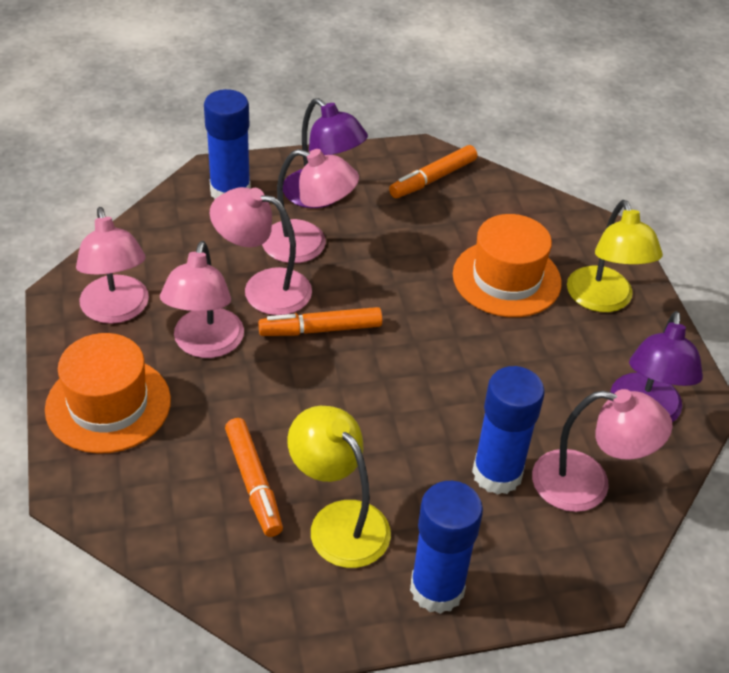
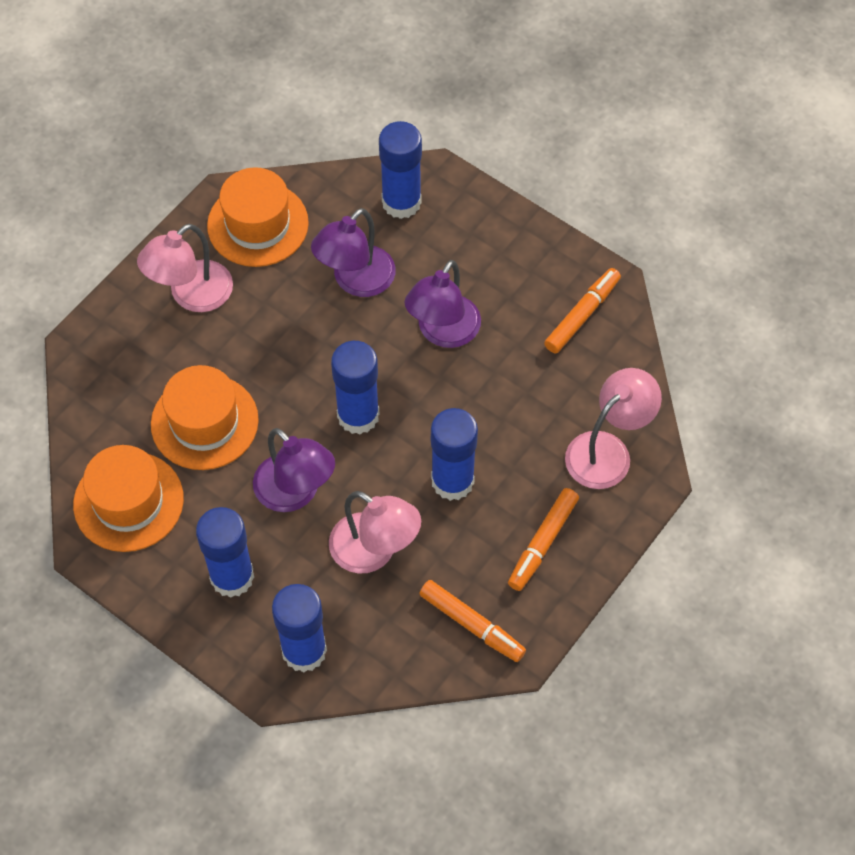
blue glue stick: [204,89,251,200] [410,481,483,614] [472,366,545,495] = 3 -> [196,507,254,598] [272,584,327,672] [331,341,379,434] [379,121,422,219] [431,408,478,501] = 5
orange hat: [45,333,171,454] [453,214,562,317] = 2 -> [73,445,184,552] [151,365,259,470] [207,167,309,267] = 3
pink lamp: [76,207,149,324] [160,241,244,358] [210,187,312,315] [262,149,359,263] [532,389,672,512] = 5 -> [137,224,233,312] [329,491,421,574] [565,368,662,489] = 3
purple lamp: [283,98,368,208] [610,311,703,422] = 2 -> [253,428,335,512] [311,208,396,297] [404,260,481,348] = 3
yellow lamp: [287,406,391,568] [567,200,663,312] = 2 -> none = 0

